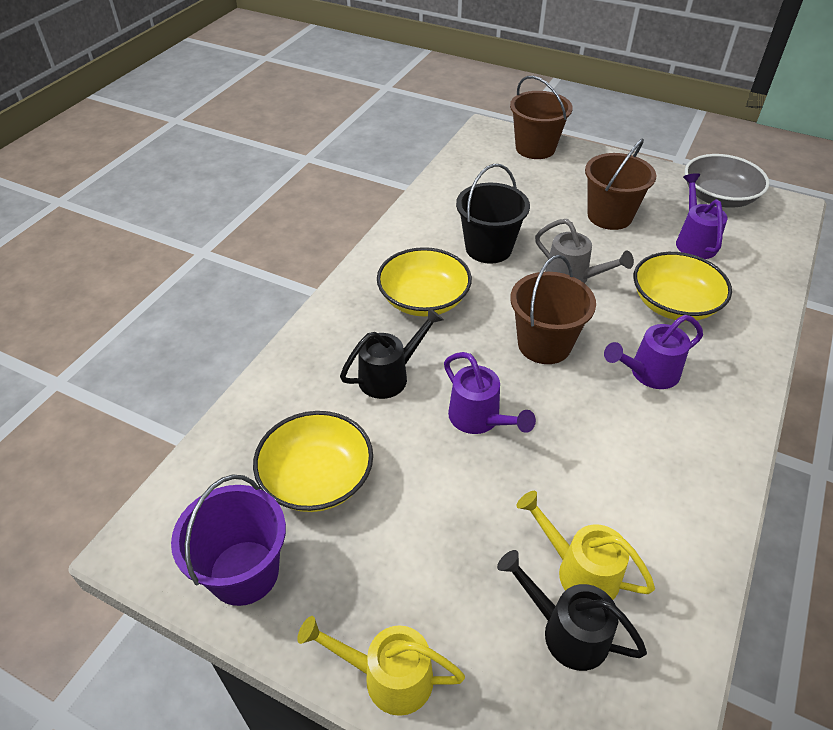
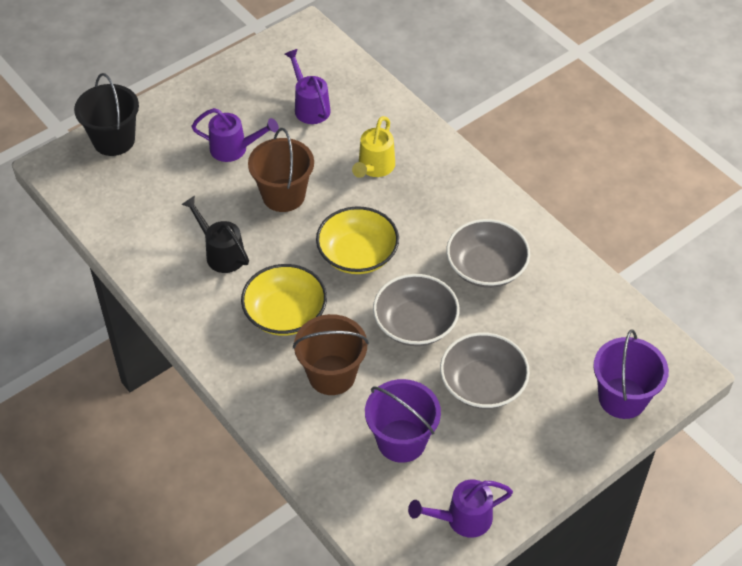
black watering can: [340,307,444,399] [497,550,647,671] = 2 -> [181,196,249,273] = 1
brown bucket: [510,76,573,159] [510,255,596,364] [585,138,657,230] = 3 -> [248,128,314,212] [293,314,369,395] = 2
grey bowl: [685,154,769,208] = 1 -> [373,274,460,346] [440,332,530,409] [446,219,530,288] = 3
grey watering can: [535,219,634,283] = 1 -> none = 0
purple bucket: [171,474,286,606] = 1 -> [365,379,441,463] [593,329,669,419] = 2
yellow bowl: [253,411,373,512] [377,247,472,316] [633,252,732,321] = 3 -> [241,264,327,336] [316,206,399,274] = 2
yellow watering can: [297,616,465,716] [517,491,655,600] = 2 -> [352,116,395,178] = 1

